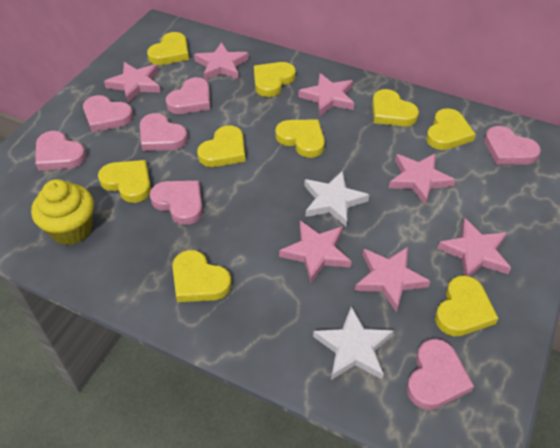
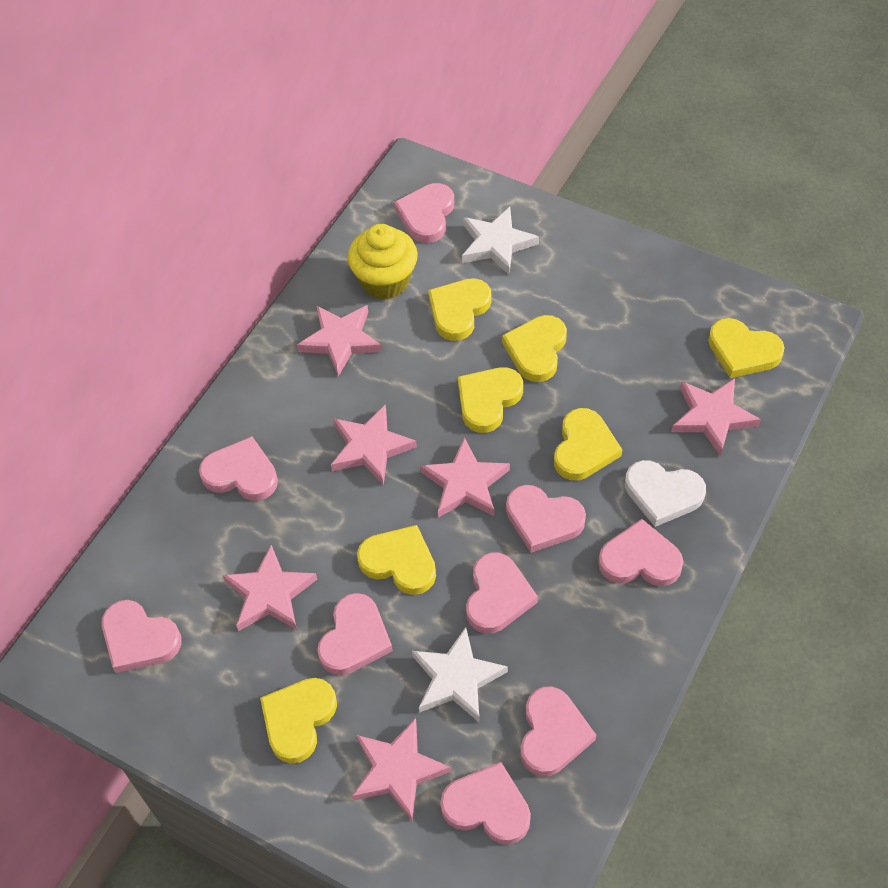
pink heart: [36,131,86,171] [83,95,133,132] [140,113,188,151] [150,181,203,225] [166,77,210,114] [407,339,474,410] [484,126,541,165] = 7 -> [102,600,182,673] [199,436,278,501] [317,593,393,675] [394,183,454,243] [440,762,531,845] [466,552,538,634] [506,485,586,553] [520,686,596,777] [598,519,683,586] = 9
pink star: [104,62,161,103] [194,42,249,80] [279,221,352,283] [299,73,354,116] [355,247,431,312] [389,153,455,205] [438,218,511,277] = 7 -> [223,545,317,631] [297,305,382,377] [331,404,417,486] [352,718,451,821] [420,437,510,518] [672,378,761,456] = 6
white heart: none = 0 -> [625,460,706,527] = 1
yellow heart: [98,160,151,203] [147,32,189,65] [172,250,232,302] [197,125,245,167] [254,62,296,97] [275,119,325,158] [372,89,419,126] [426,108,476,150] [435,276,499,336] = 9 -> [260,678,337,763] [357,525,436,595] [428,278,492,341] [458,367,523,433] [502,315,567,382] [554,408,623,480] [708,318,785,378] = 7

